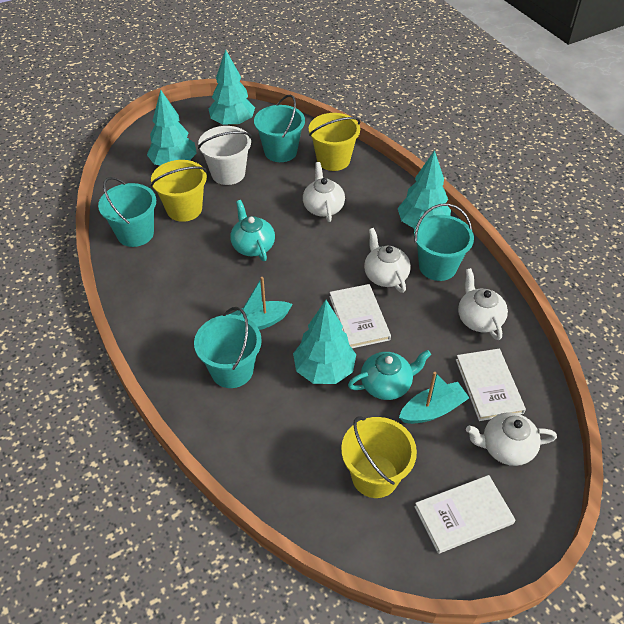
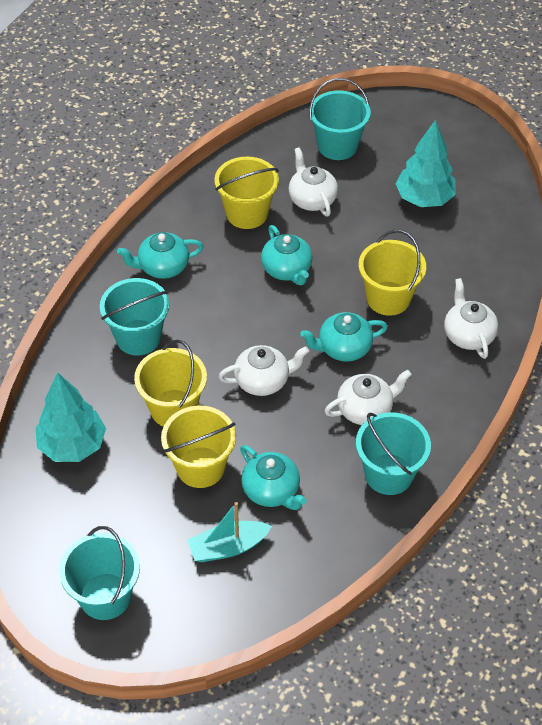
turquoise boat: [229,277,293,330] [399,372,469,424] = 2 -> [188,502,272,562] = 1
turquoise teapot: [230,200,275,261] [348,350,431,400] = 2 -> [117,232,204,279] [240,445,306,510] [261,225,313,285] [300,312,388,362] = 4
turquoise tree: [147,90,197,166] [209,49,255,126] [293,300,356,384] [398,150,451,229] = 4 -> [36,372,106,462] [395,120,456,207] = 2
white book: [329,284,391,348] [414,475,515,554] [456,349,526,421] = 3 -> none = 0
white bucket: [198,126,252,185] = 1 -> none = 0
yellow bucket: [151,160,207,222] [309,113,360,171] [341,416,417,498] = 3 -> [134,340,207,427] [161,406,236,488] [214,157,279,229] [359,230,426,316] = 4

